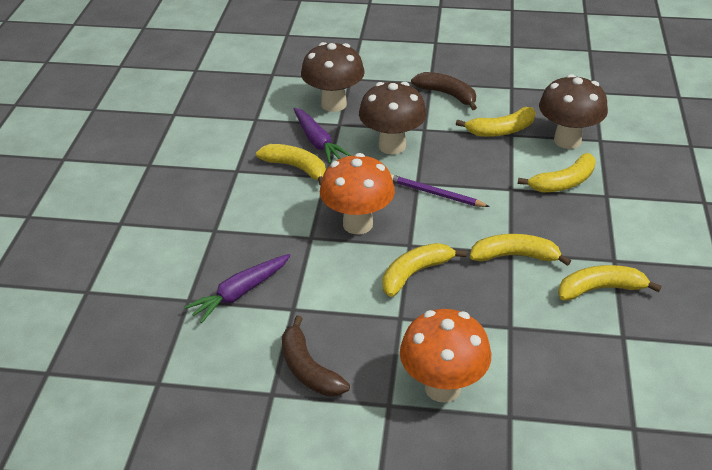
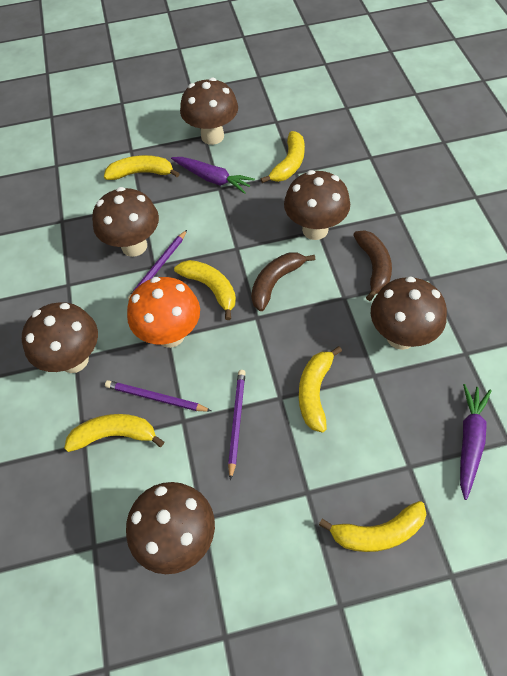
brown mushroom: [301,42,365,112] [359,82,427,155] [539,74,608,149] = 3 -> [22,302,98,373] [92,187,159,257] [126,482,215,574] [180,78,238,145] [284,170,350,240] [371,276,447,350] = 6
orange mushroom: [320,153,395,234] [400,309,491,403] = 2 -> [127,277,200,348] = 1
purple pencil: [391,174,490,207] = 1 -> [105,380,211,412] [128,230,187,300] [228,370,246,480] = 3

